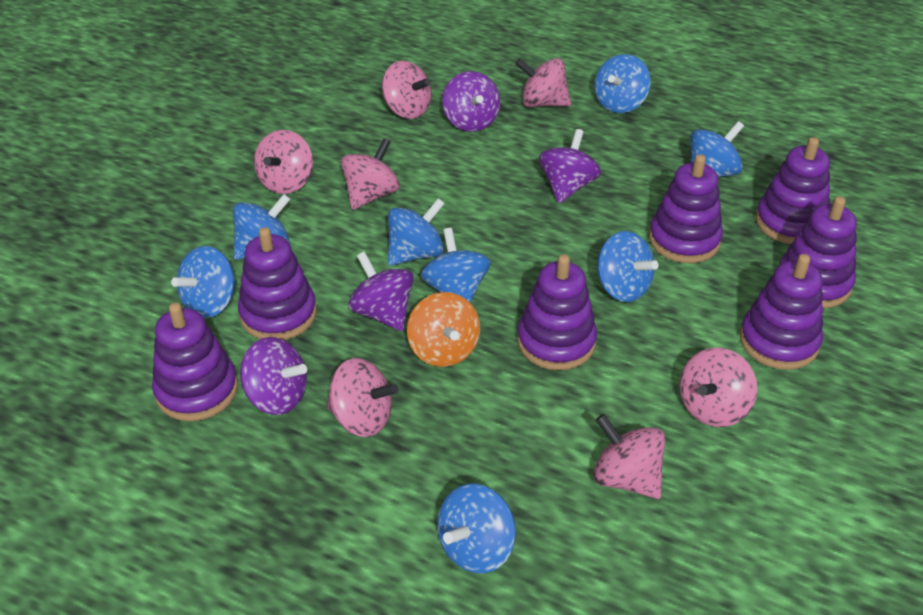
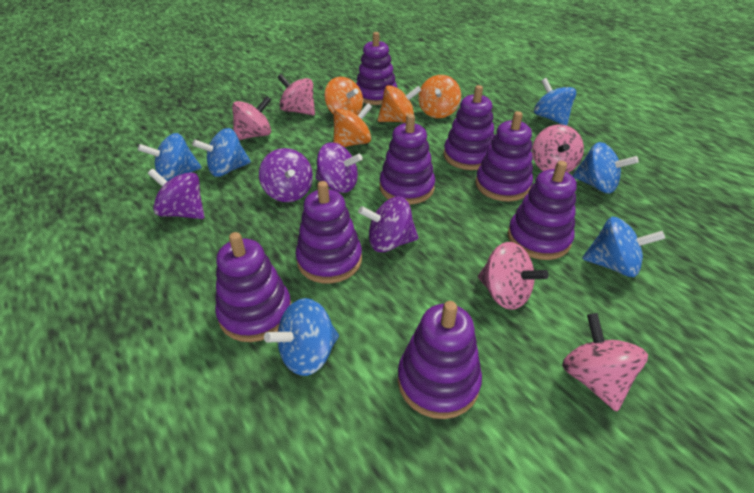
blue spinning top: [171,246,236,318] [233,194,291,260] [388,198,445,266] [421,228,491,303] [437,484,516,574] [594,54,651,113] [597,231,658,302] [690,121,744,177] = 8 -> [138,133,202,181] [192,128,251,177] [264,298,339,376] [534,78,576,125] [572,142,639,193] [582,217,665,277] = 6
orange spinning top: [407,292,480,367] = 1 -> [324,77,363,115] [333,103,372,147] [377,85,422,123] [418,75,461,118] = 4
pink spinning top: [254,130,313,194] [326,358,399,437] [341,138,400,210] [382,61,432,119] [515,58,571,107] [593,414,665,499] [680,348,757,427] = 7 -> [232,96,271,140] [277,74,315,116] [478,242,549,310] [532,124,584,173] [562,313,648,412] = 5
purple stacking toy: [152,303,238,421] [238,227,317,340] [517,254,597,370] [649,154,723,263] [740,254,823,370] [756,137,830,244] [779,196,857,308] = 7 -> [215,232,291,342] [295,181,362,283] [356,32,397,105] [380,114,435,204] [398,301,482,419] [443,85,495,170] [475,111,533,202] [507,161,577,260] = 8

